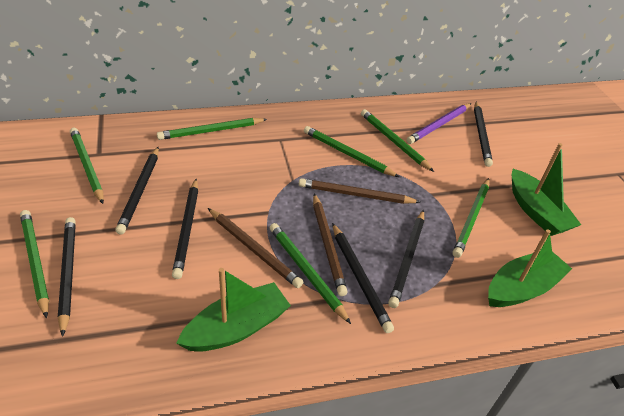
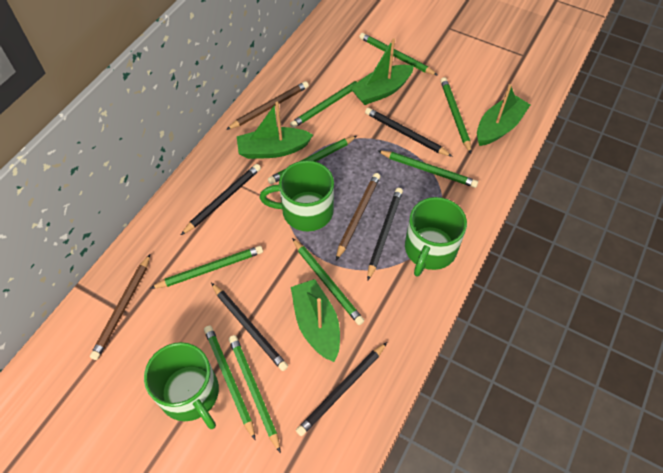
black pencil: [58,217,76,337] [115,147,159,235] [172,179,198,279] [332,223,394,333] [388,210,424,308] [474,102,493,167] = 6 -> [181,164,261,235] [211,283,288,371] [296,342,387,436] [365,108,453,157] [367,188,403,281] = 5
green boat: [176,268,291,352] [488,229,572,307] [512,143,581,236] = 3 -> [237,102,313,159] [291,279,340,362] [350,38,414,105] [477,84,530,146] = 4
green mug: none = 0 -> [144,342,219,429] [260,161,334,231] [405,197,467,277] = 3
green pencil: [20,210,49,318] [70,128,104,204] [157,118,267,140] [269,223,351,324] [304,126,399,177] [361,109,434,172] [453,178,489,258] = 7 -> [150,246,263,289] [204,326,255,440] [229,335,281,453] [268,136,357,184] [290,79,361,128] [292,238,364,325] [359,33,438,76] [378,151,478,188] [440,77,471,154] = 9
purple pencil: [406,103,472,144] = 1 -> none = 0

